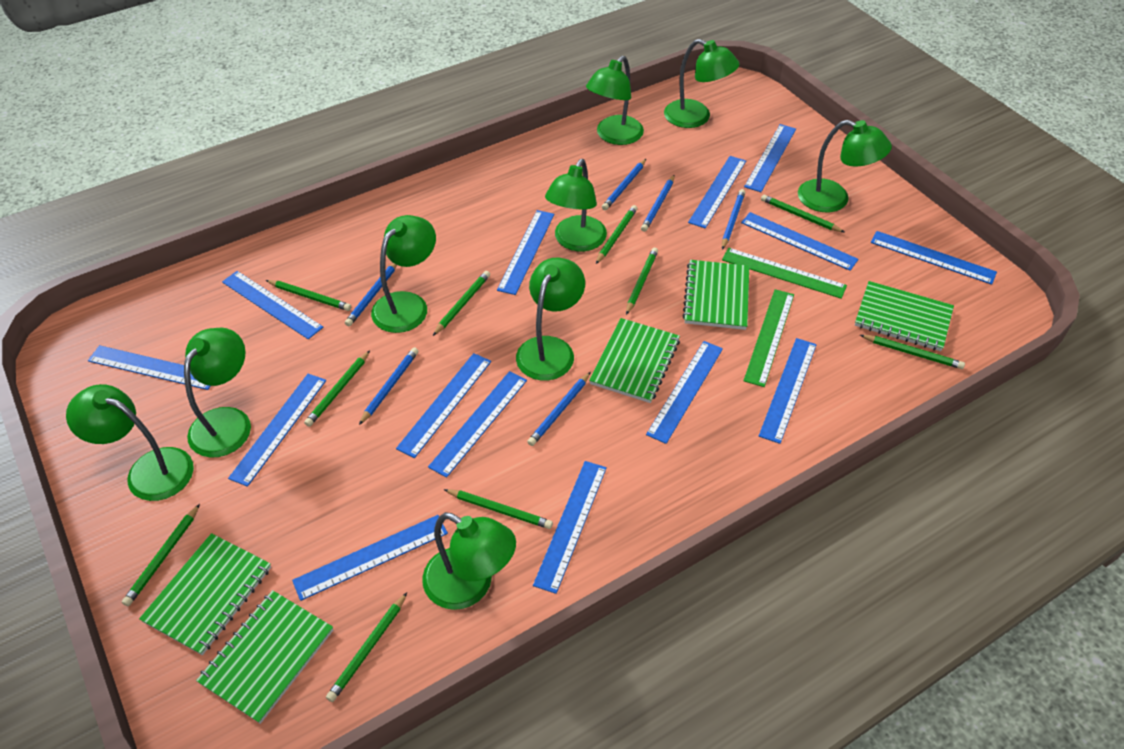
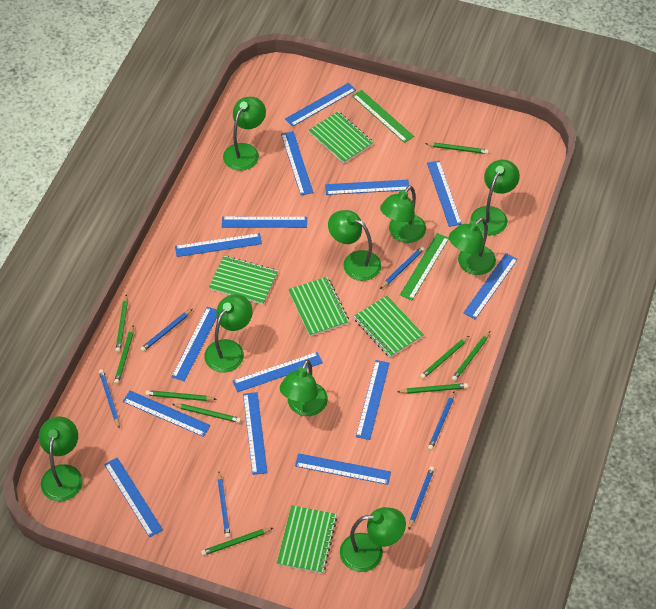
green pencil: [122,504,200,606] [266,280,351,311] [304,350,370,427] [326,593,407,702] [433,271,490,336] [444,489,553,529] [596,205,637,264] [626,248,658,315] [761,194,844,232] [860,335,965,369] = 10 -> [114,325,134,384] [115,294,128,353] [145,390,217,401] [172,404,241,423] [201,528,273,556] [397,383,468,394] [420,336,469,379] [425,142,489,154] [452,332,490,381] = 9

